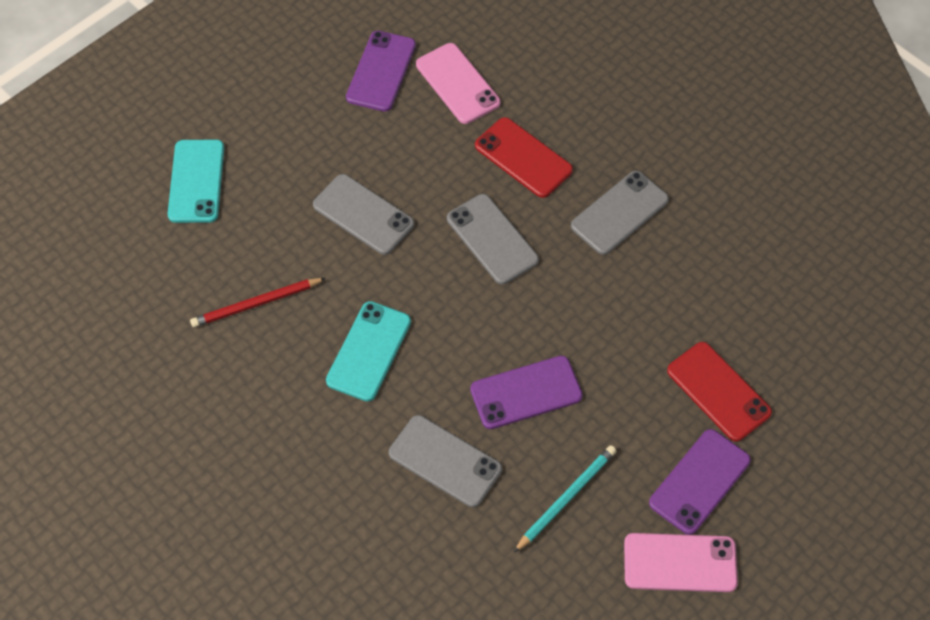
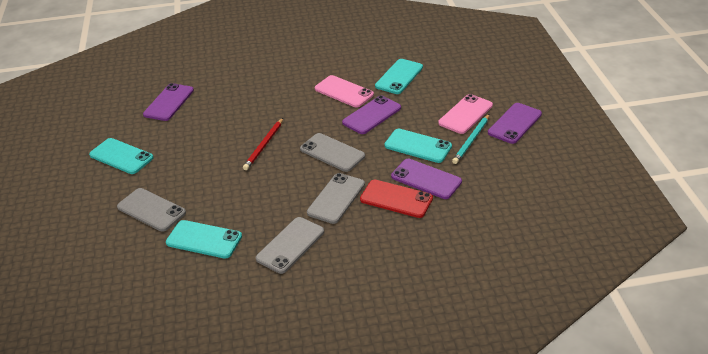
purple phone: [346,31,416,112] [470,356,583,429] [649,429,751,535] = 3 -> [143,83,194,121] [342,96,401,134] [391,159,462,199] [488,103,542,144] = 4
red phone: [475,117,573,198] [667,342,772,442] = 2 -> [360,180,433,218] = 1
turquoise phone: [168,140,224,223] [326,301,411,402] = 2 -> [89,138,154,174] [166,220,242,259] [375,59,423,94] [384,129,452,163] = 4

